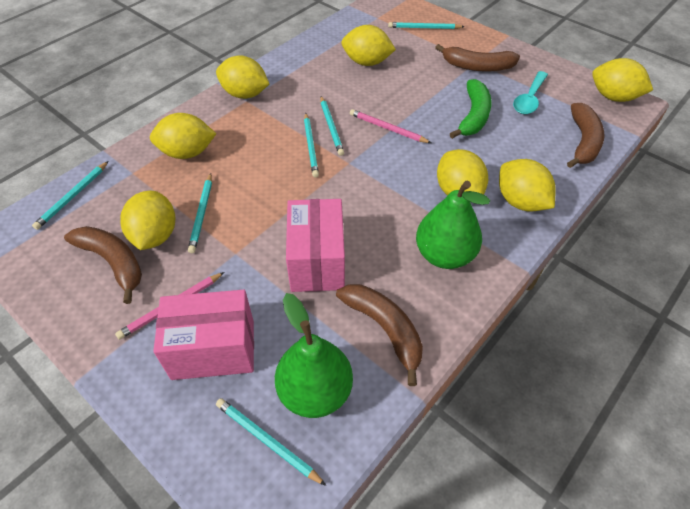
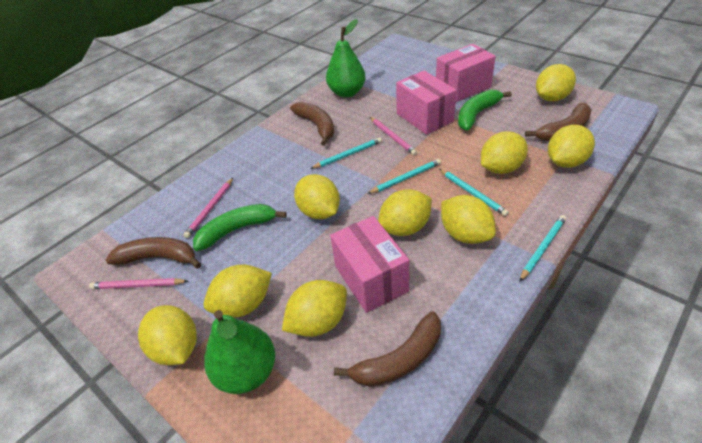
green banana: [450,79,492,139] = 1 -> [193,204,287,251] [458,90,512,130] = 2
pink box: [153,290,254,380] [286,199,345,292] = 2 -> [330,216,409,313] [396,71,456,135] [436,44,496,102] = 3
pink pencil: [115,272,224,340] [350,109,431,143] = 2 -> [89,278,188,289] [183,178,233,238] [370,117,417,155] = 3
turquoise pencil: [32,161,108,230] [188,173,212,253] [216,398,326,486] [304,113,319,178] [321,96,344,156] [388,22,465,29] = 6 -> [310,137,382,169] [367,159,441,194] [439,169,509,216] [519,215,566,282] = 4
turquoise spoon: [513,71,548,114] = 1 -> none = 0
yellow lemon: [120,191,175,250] [150,113,216,159] [216,56,269,99] [342,25,396,66] [437,149,488,196] [499,159,556,212] [592,58,653,102] = 7 -> [138,305,197,365] [204,264,272,318] [282,280,347,337] [294,174,340,219] [378,189,432,236] [441,195,496,244] [481,131,528,174] [536,64,576,101] [548,125,595,168] = 9

